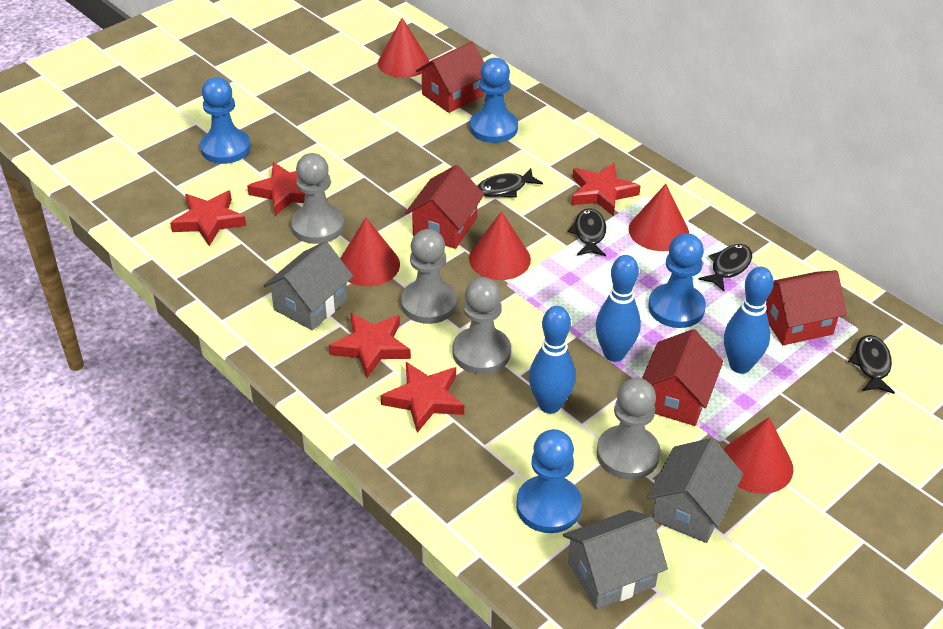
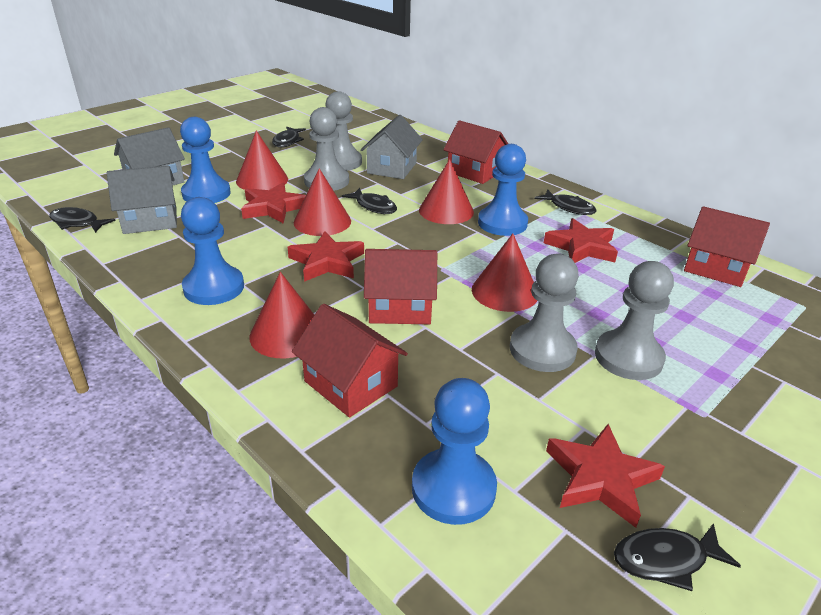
black fish: [477,168,543,198] [568,208,606,256] [699,244,752,291] [848,335,895,394] = 4 -> [49,207,116,233] [272,127,306,147] [342,188,397,214] [535,190,597,215] [614,523,741,591] = 5
blue bowling pin: [529,306,576,414] [595,255,641,362] [724,267,774,374] = 3 -> none = 0
red star: [170,190,246,246] [247,162,305,216] [329,313,411,378] [381,362,464,433] [572,162,641,216] = 5 -> [241,182,306,224] [287,231,364,282] [544,218,618,263] [546,424,665,528] = 4

